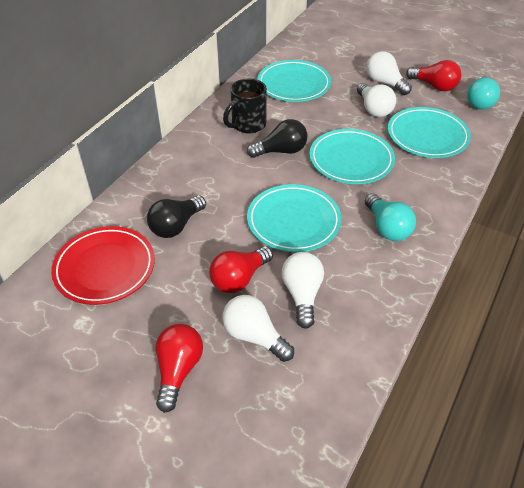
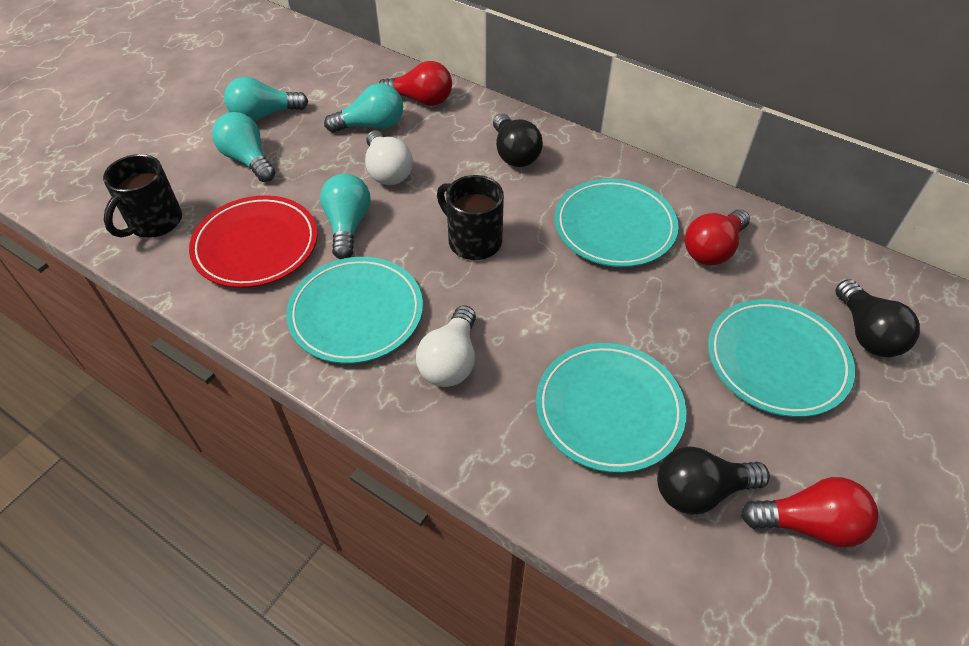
black light bulb: [147,195,206,238] [247,119,308,158] = 2 -> [493,114,543,167] [657,447,770,515] [835,279,920,357] = 3
black mug: [223,79,267,133] = 1 -> [103,154,182,238] [437,175,504,260] = 2
turquoise light bulb: [365,193,416,241] [467,76,500,110] = 2 -> [212,112,275,182] [224,77,308,122] [320,173,370,259] [324,83,403,133] = 4
white light bulb: [222,295,294,362] [282,252,324,329] [357,83,396,117] [366,51,412,95] = 4 -> [365,130,413,185] [416,305,476,387] = 2

